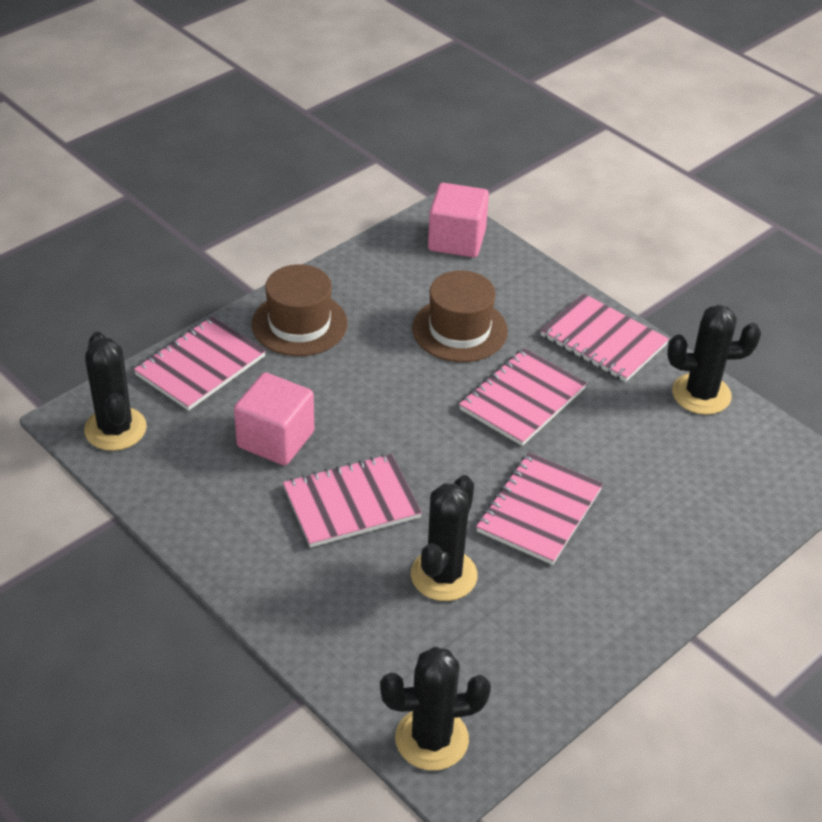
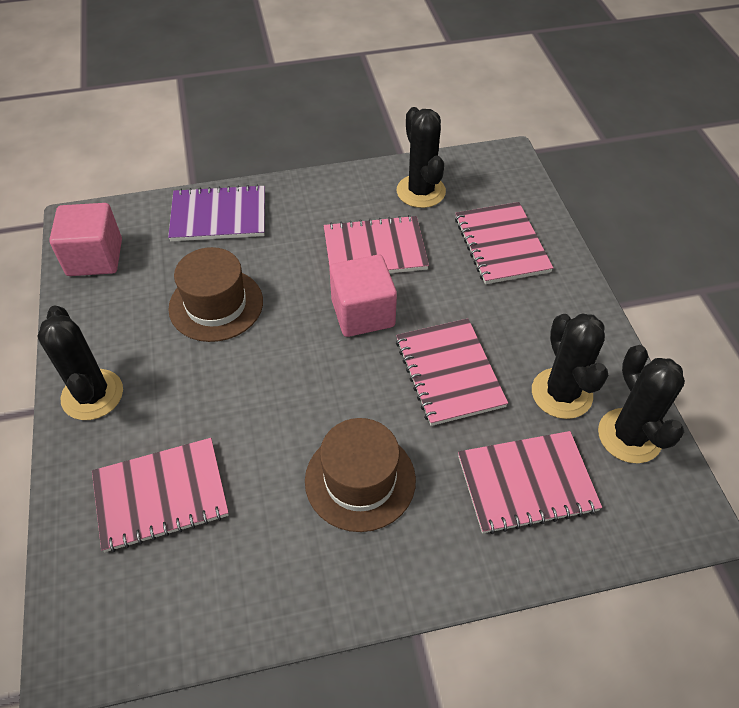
purple notebook: none = 0 -> [168,184,265,241] = 1

